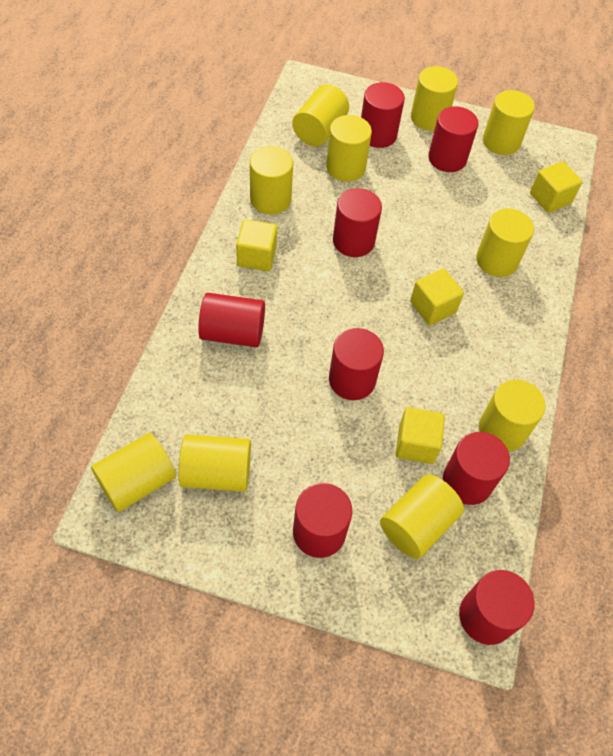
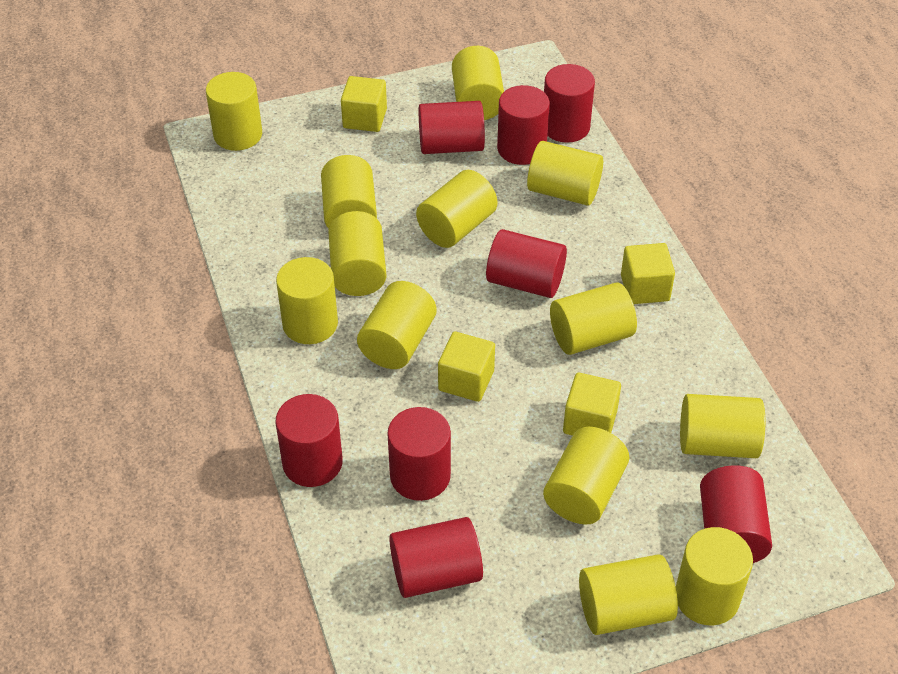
yellow cylinder: [91,433,176,512] [179,434,251,492] [250,146,293,214] [292,84,349,146] [326,115,372,182] [380,474,464,559] [411,66,458,131] [476,208,534,277] [479,379,546,452] [483,90,535,155] = 10 -> [206,72,262,151] [276,257,338,344] [321,155,377,228] [328,211,387,296] [357,281,437,369] [416,170,497,248] [452,46,504,120] [527,141,603,206] [543,427,629,524] [550,282,637,355] [579,554,678,635] [676,527,753,625] [680,394,765,458] = 13

